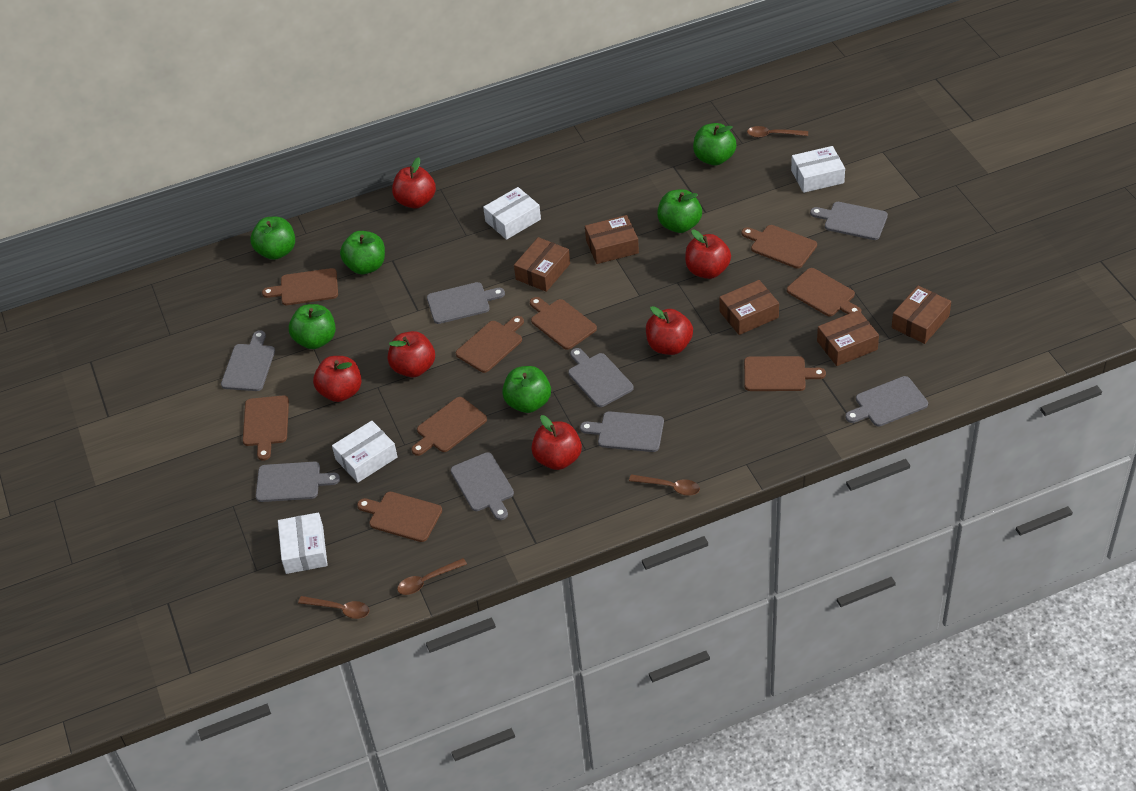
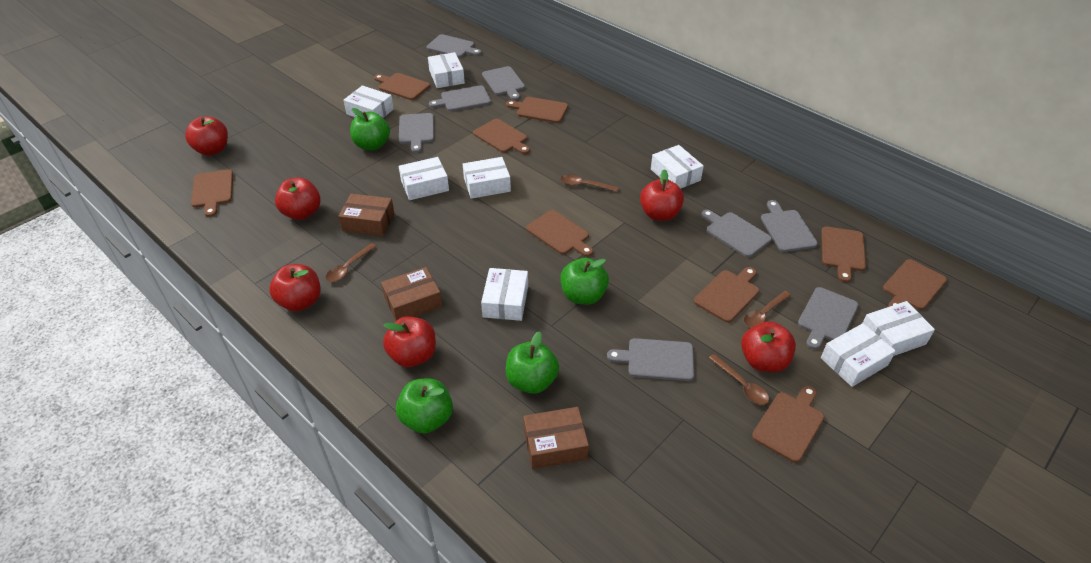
brown box: [514,237,570,292] [585,215,639,264] [719,280,779,335] [817,310,879,366] [892,286,951,344] = 5 -> [338,194,394,236] [381,267,442,321] [523,407,589,469] = 3
green apple: [250,217,295,260] [289,304,336,349] [340,231,385,274] [502,366,551,413] [657,189,702,233] [693,123,736,165] = 6 -> [350,108,390,150] [396,378,453,434] [506,331,559,394] [560,258,609,305] = 4
white box: [278,512,328,574] [332,421,397,483] [483,187,541,240] [791,146,845,193] = 4 -> [344,86,394,118] [399,157,449,200] [428,52,465,88] [463,157,511,199] [481,268,528,321] [651,145,704,188] [821,323,896,387] [863,301,935,356] = 8

